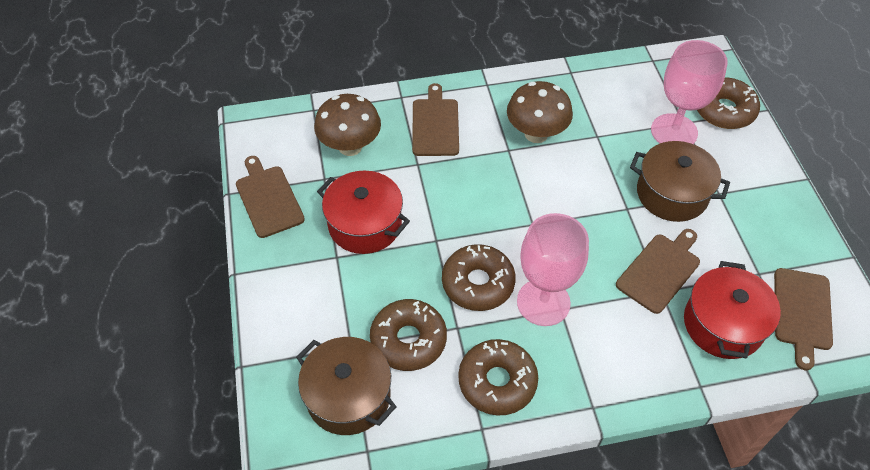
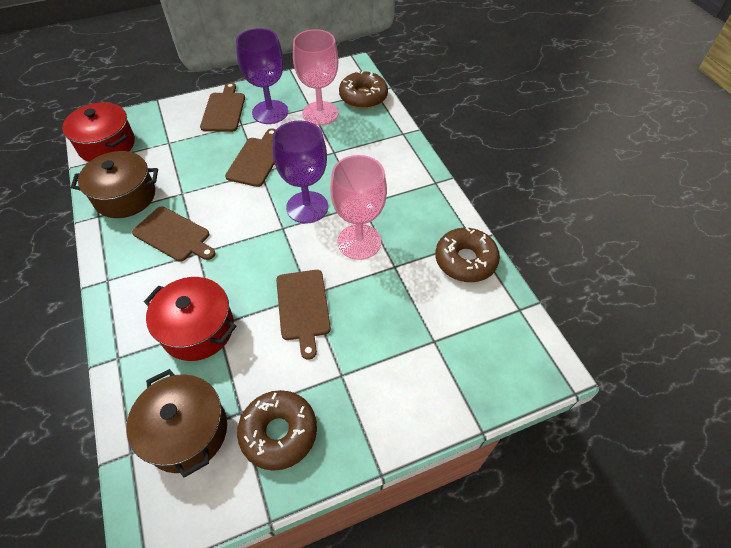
brown donut: [370,299,447,371] [442,244,516,311] [458,339,538,416] [697,77,760,129] = 4 -> [237,390,317,471] [339,71,388,109] [435,227,500,282] = 3
brown mushroom: [314,94,381,156] [507,81,573,143] = 2 -> none = 0
purple goblet: none = 0 -> [236,28,288,124] [273,121,328,224] = 2

